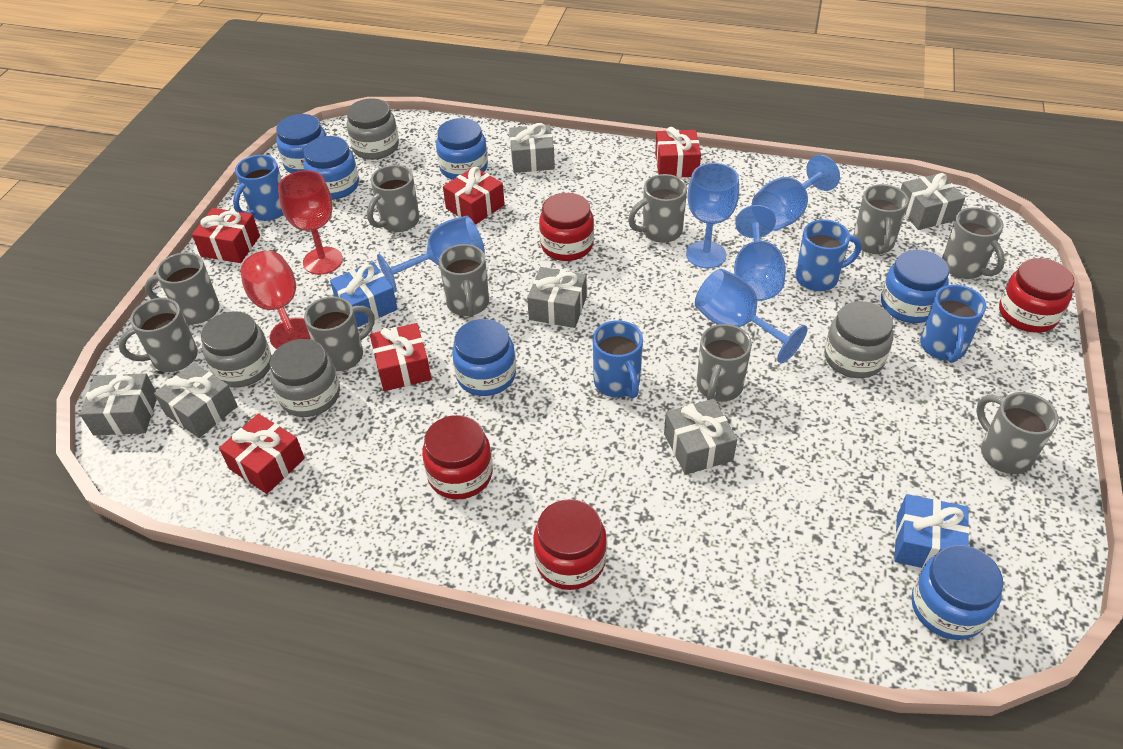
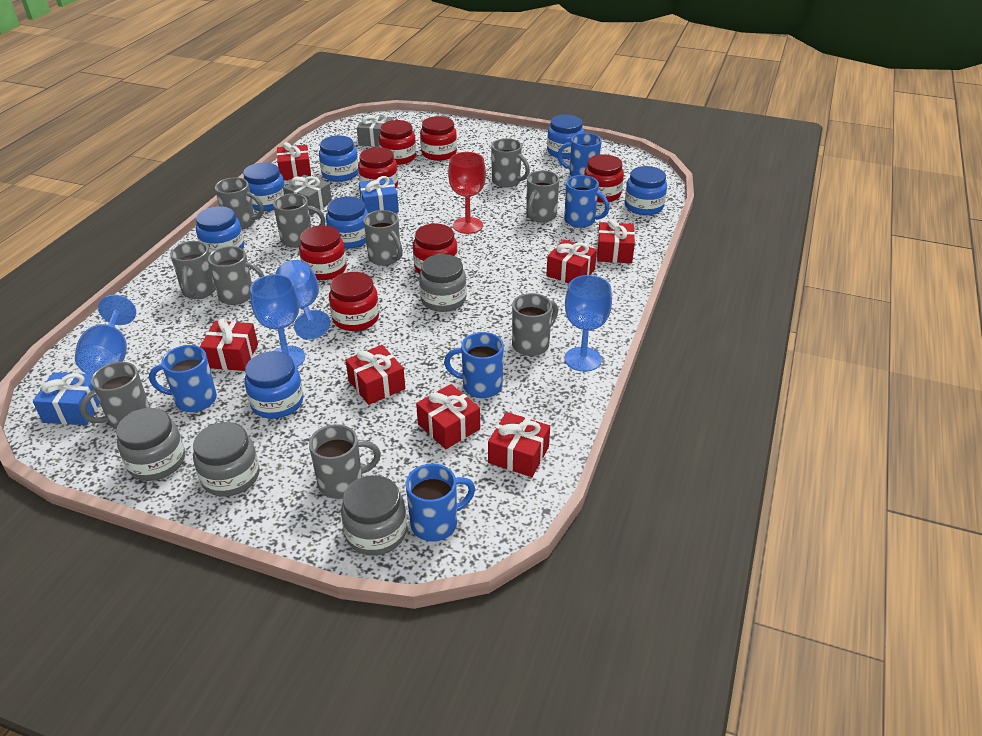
blue goblet: [377,216,485,293] [686,163,739,268] [695,269,808,364] [734,205,786,301] [752,155,840,231] = 5 -> [75,295,136,374] [250,274,305,367] [275,260,330,339] [565,275,612,372] = 4
blue jar: [276,114,326,173] [303,136,359,200] [436,118,488,180] [452,319,516,396] [881,250,949,323] [911,545,1003,640] = 6 -> [196,206,244,253] [243,162,285,211] [244,351,304,419] [319,135,358,182] [326,196,368,249] [547,115,584,159] [625,166,667,215] = 7
blue mug: [233,155,283,221] [593,320,643,399] [795,220,862,291] [920,285,986,363] = 4 -> [149,345,217,412] [406,464,475,542] [444,332,504,398] [557,133,602,177] [564,175,610,228] = 5
grey gift: [80,373,157,436] [154,363,237,438] [509,123,555,173] [527,267,587,328] [664,399,737,475] [901,173,965,230] = 6 -> [283,175,332,216] [357,113,393,147] = 2
red gift: [192,208,260,263] [219,414,305,494] [370,323,431,391] [443,167,505,225] [655,127,701,178] = 5 -> [200,318,258,371] [277,142,311,180] [345,345,405,405] [416,384,480,449] [488,412,550,477] [546,239,597,283] [597,219,635,263] = 7
red goblet: [241,251,311,349] [278,170,343,275] = 2 -> [448,152,486,234] = 1
red jar: [422,415,493,499] [533,499,607,590] [539,193,594,261] [999,258,1075,333] = 4 -> [299,225,347,280] [329,272,379,331] [358,147,398,188] [379,120,416,165] [413,224,458,274] [420,116,457,161] [584,154,624,203] = 7

